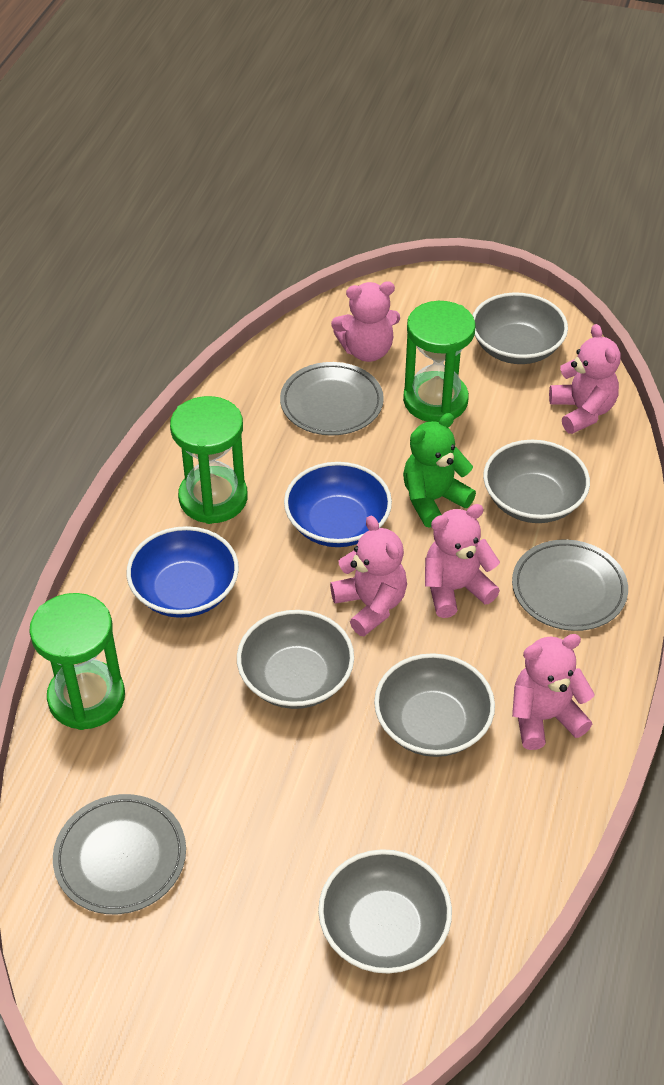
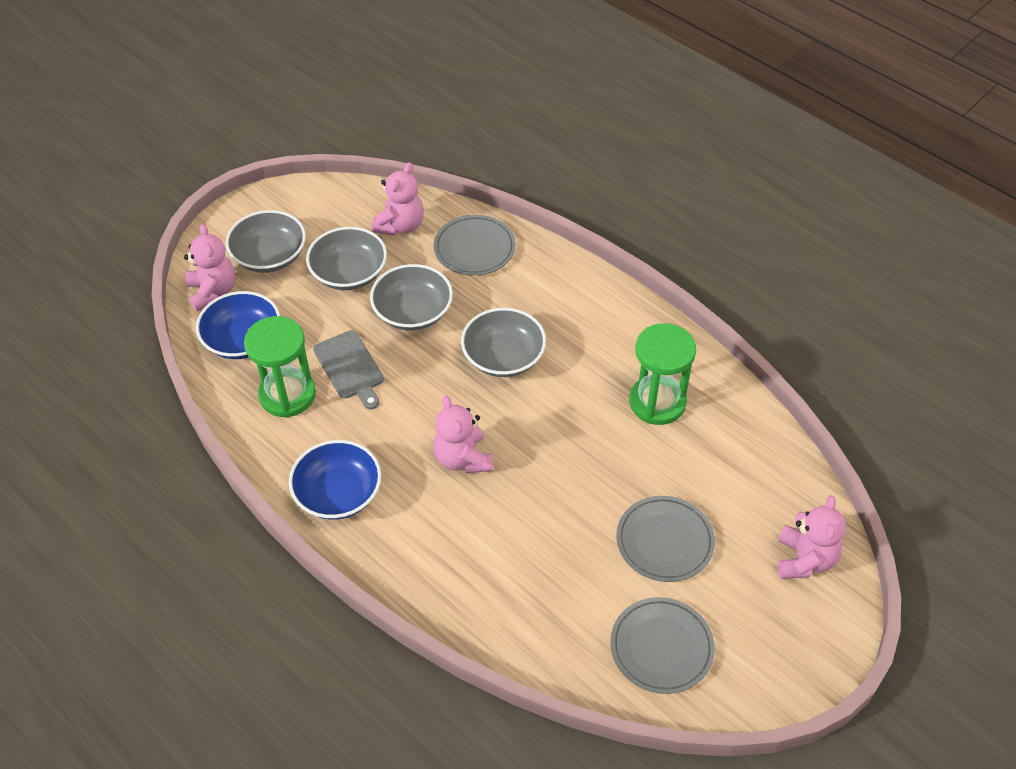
green hourglass: [29,593,125,730] [170,396,248,524] [403,301,475,422] = 3 -> [244,316,316,418] [629,323,696,425] = 2
green teddy bear: [403,413,476,528] = 1 -> none = 0
grey bowl: [237,610,354,709] [318,849,452,974] [374,653,495,757] [473,292,568,364] [483,440,590,523] = 5 -> [225,210,306,273] [306,227,387,290] [370,264,453,330] [461,308,546,377] = 4
grey cutting board: none = 0 -> [313,330,384,409] = 1
pink teddy bear: [330,516,407,636] [331,281,400,362] [425,504,500,618] [512,634,595,750] [549,324,621,434] = 5 -> [184,224,235,312] [372,162,424,236] [433,396,493,473] [777,495,846,579] = 4

